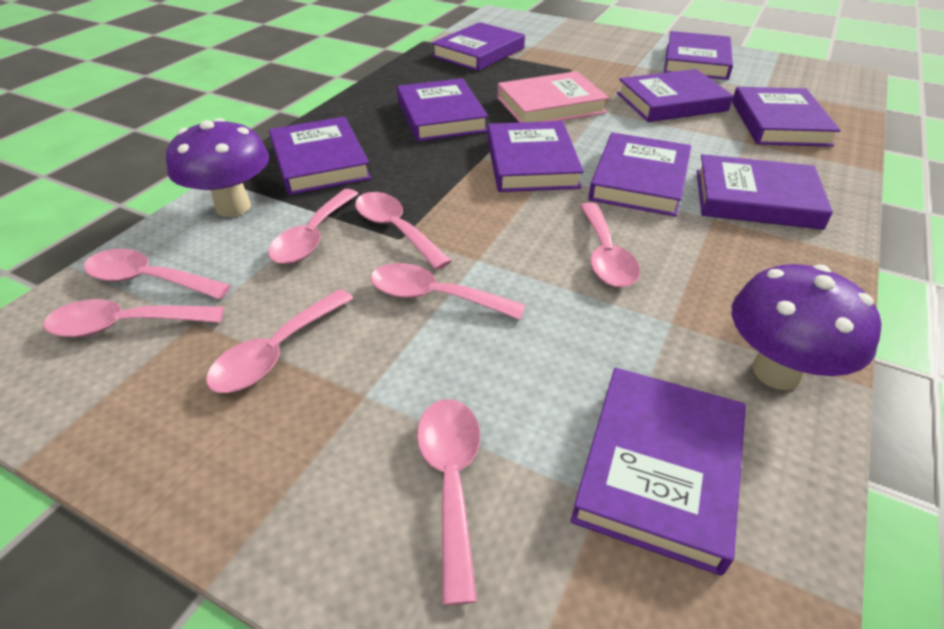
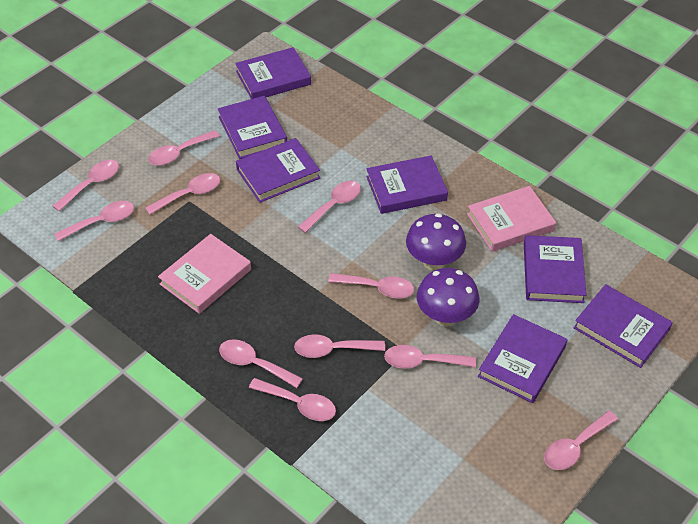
pink book: [497,71,609,122] = 1 -> [158,234,251,314] [467,186,556,252] = 2
pink spoon: [43,299,224,337] [84,249,231,299] [206,289,354,393] [268,189,359,264] [355,192,452,270] [370,263,526,320] [417,399,480,605] [580,202,640,287] = 8 -> [53,160,119,212] [55,201,134,241] [145,173,221,215] [148,130,220,166] [219,339,303,388] [249,378,336,421] [294,334,385,358] [298,181,361,233] [328,273,414,299] [384,345,476,369] [544,411,618,470] = 11
purple book: [269,117,371,195] [397,78,488,141] [432,22,525,71] [487,121,584,192] [571,368,746,576] [588,133,691,217] [617,69,733,122] [664,31,733,80] [697,154,833,230] [732,87,841,147] = 10 -> [218,96,287,159] [235,47,311,99] [236,138,320,203] [366,156,448,214] [478,314,567,403] [524,235,587,303] [574,284,673,368] = 7

